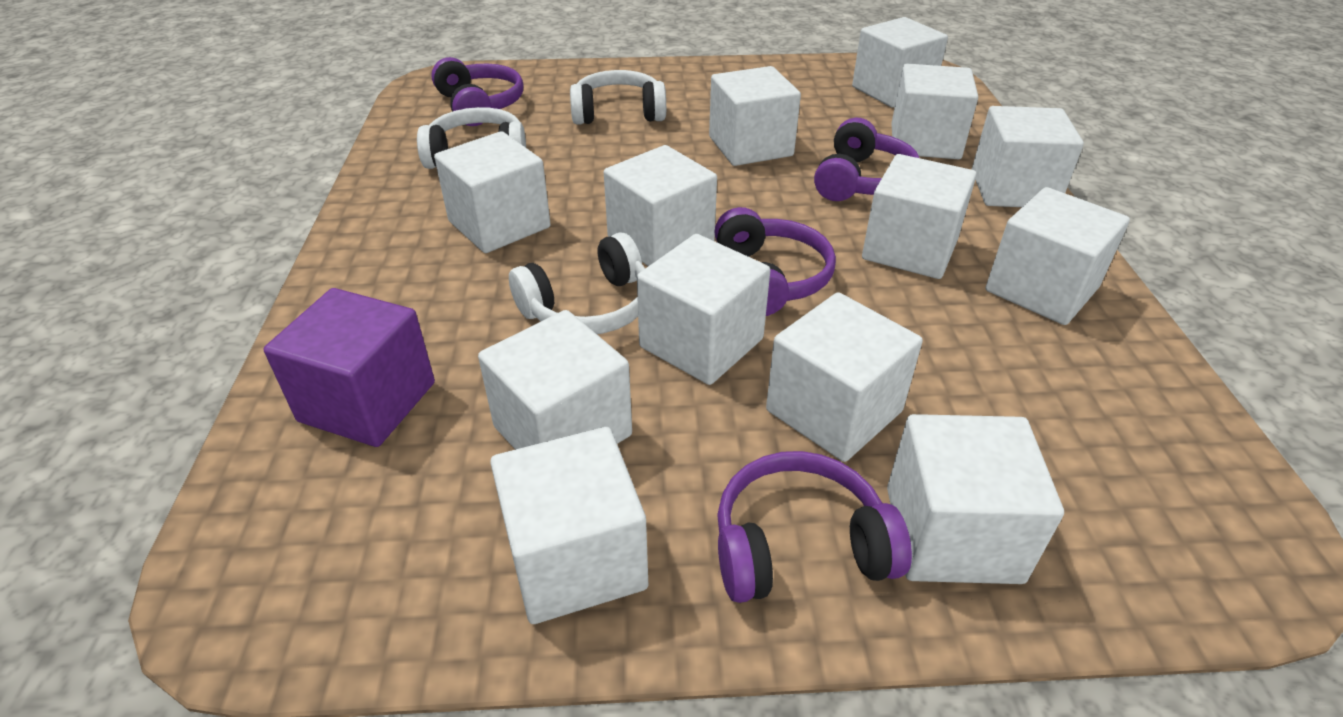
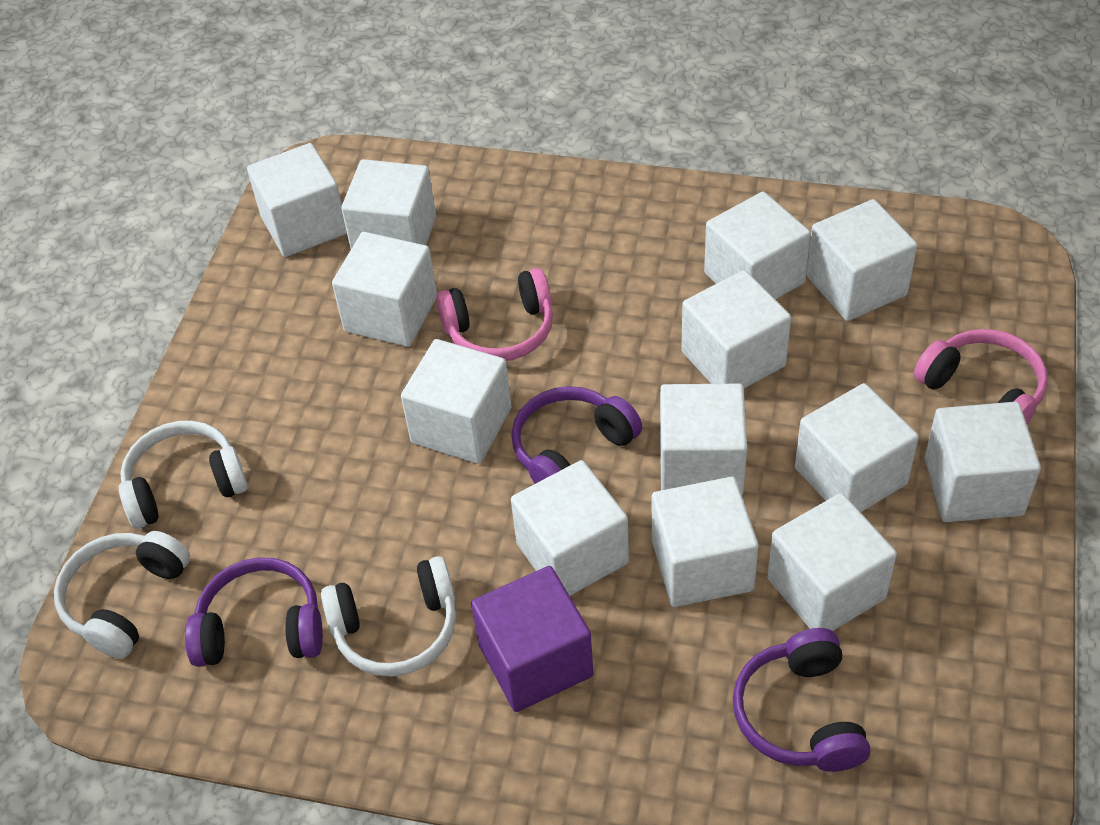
pink headphones: none = 0 -> [436,268,553,361] [914,329,1048,424] = 2
purple headphones: [431,57,523,126] [714,207,836,316] [717,451,912,603] [814,118,919,201] = 4 -> [185,557,323,667] [511,386,642,484] [733,628,870,772] = 3

